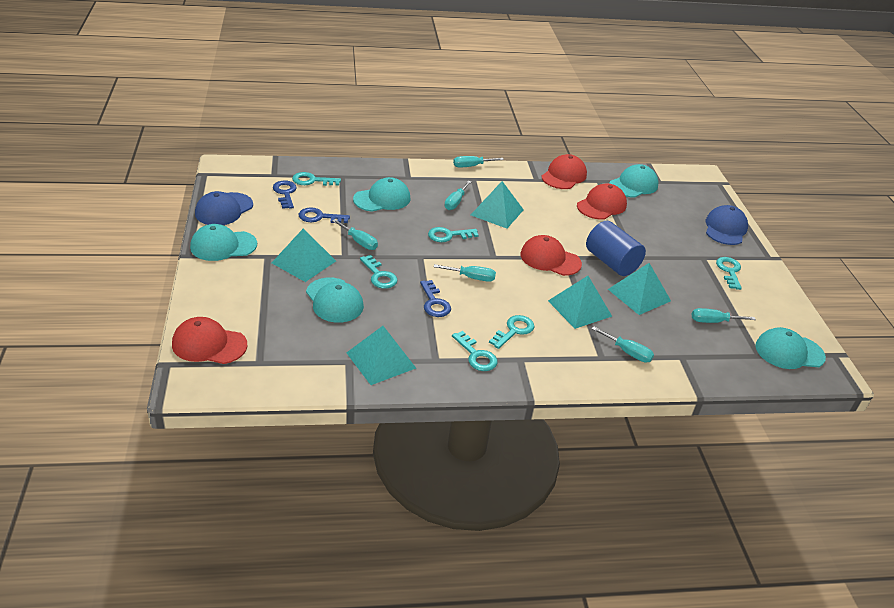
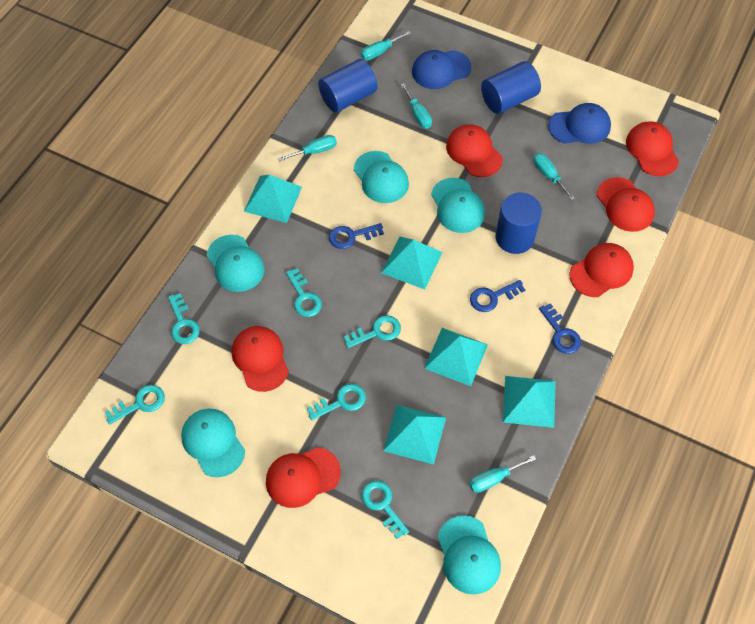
blue cylinder: [586,221,646,276] = 1 -> [318,59,377,113] [481,61,541,114] [496,193,542,254] = 3
red cap: [172,317,247,364] [521,235,582,276] [541,154,587,189] [577,183,627,220] = 4 -> [232,326,289,392] [266,447,341,508] [446,124,503,177] [570,243,634,297] [597,177,655,232] [626,121,679,176] = 6
turquoise screwdriver: [332,219,378,250] [434,264,496,282] [444,181,471,210] [453,156,504,167] [591,326,654,363] [692,308,756,323] = 6 -> [278,135,337,161] [361,31,411,60] [400,83,432,129] [469,455,536,493] [533,153,575,200] = 5

